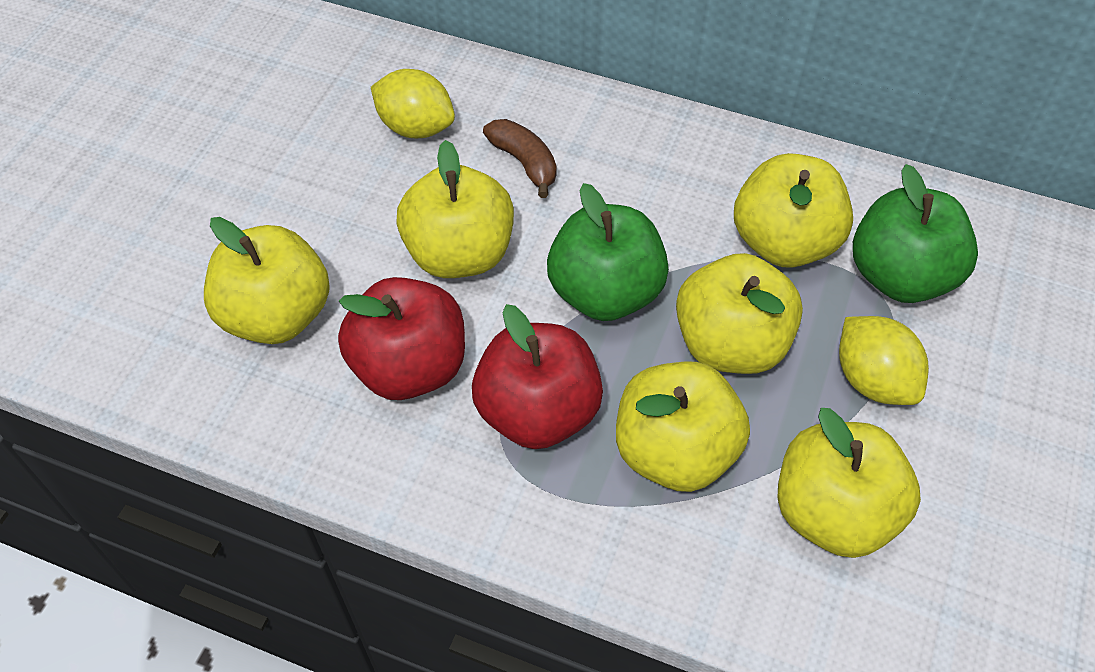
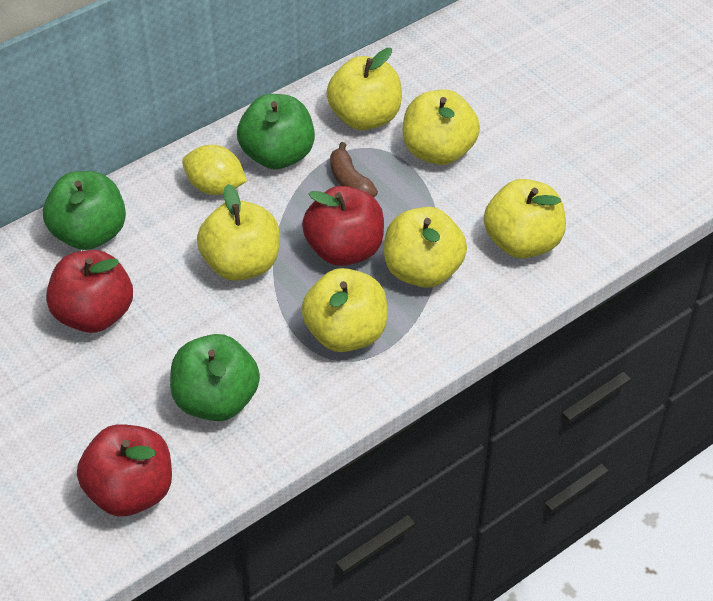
green apple: [547,183,669,321] [853,164,978,303] = 2 -> [43,171,126,250] [170,334,260,421] [237,94,315,169] = 3
red apple: [338,277,465,400] [472,304,603,449] = 2 -> [46,250,133,333] [77,424,172,516] [302,186,384,266] = 3
yellow lemon: [371,69,455,138] [839,316,929,405] = 2 -> [182,145,247,195] = 1

